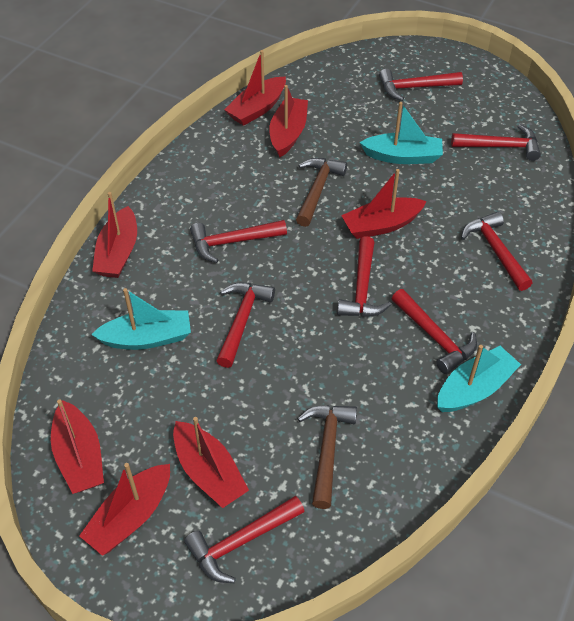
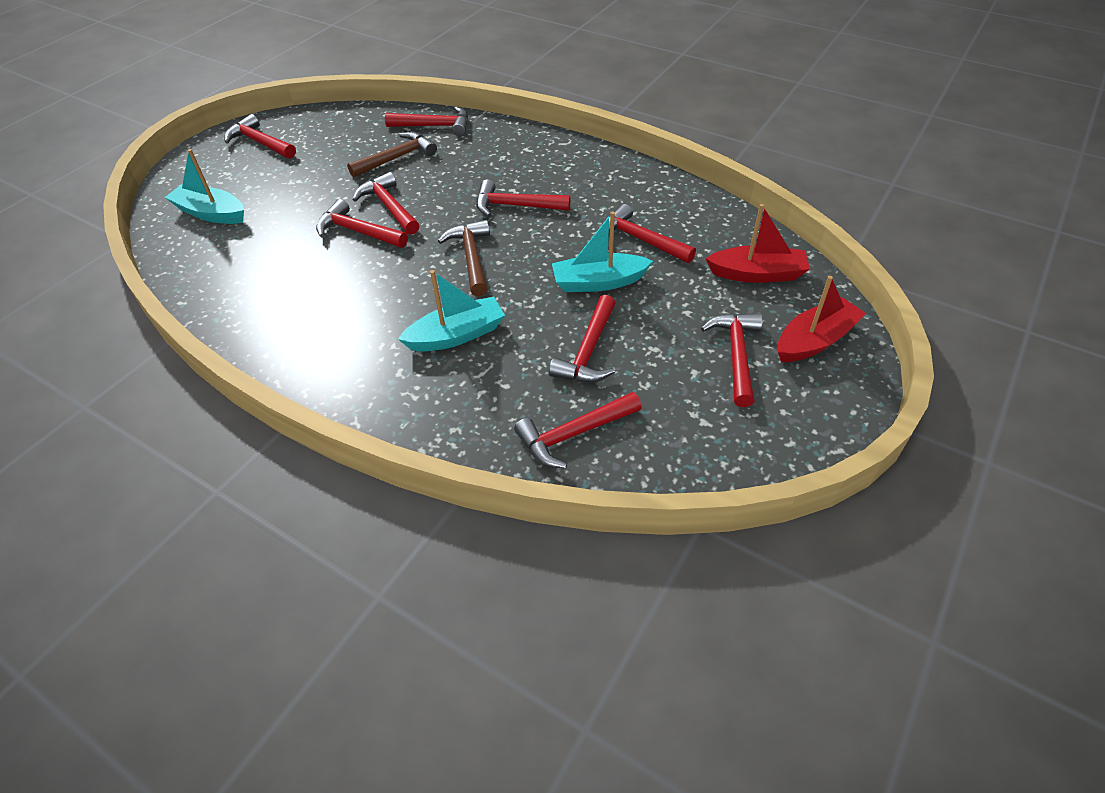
red boat: [51,399,104,494] [79,463,170,556] [92,192,137,278] [173,417,249,508] [224,50,286,126] [269,85,308,157] [341,169,427,239] = 7 -> [705,204,810,283] [778,276,866,362] = 2
red hammer: [184,496,305,583] [190,220,287,263] [216,283,275,368] [337,236,391,317] [379,69,463,101] [391,289,477,374] [451,124,541,161] [461,211,533,291] = 8 -> [224,114,296,159] [316,199,408,248] [353,172,420,235] [385,106,468,136] [476,179,571,217] [514,392,642,469] [549,295,616,382] [608,204,696,263] [701,313,763,407] = 9

